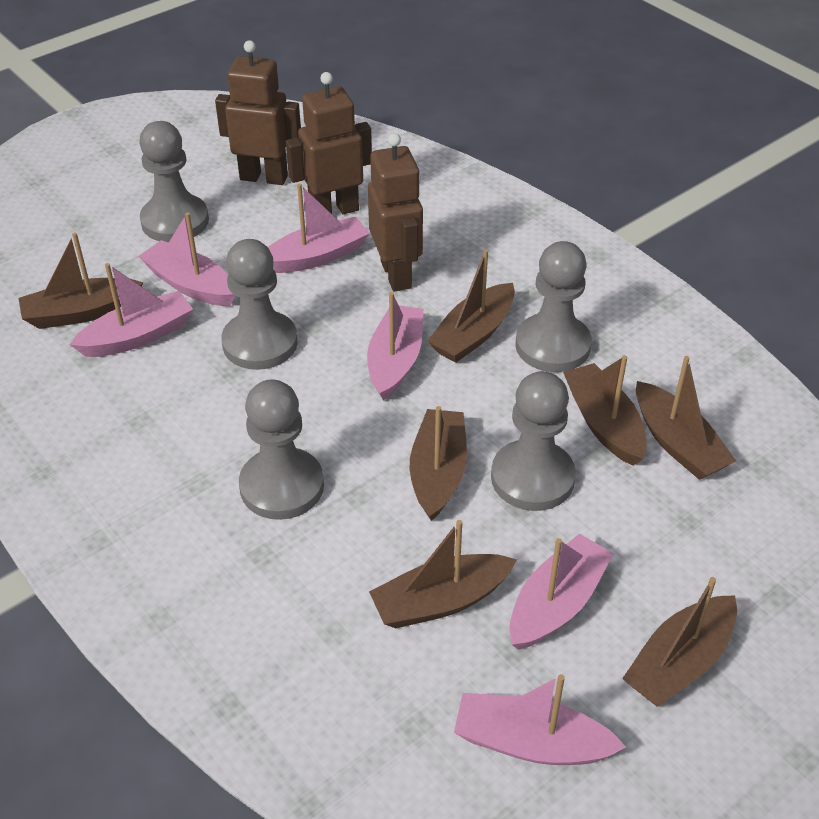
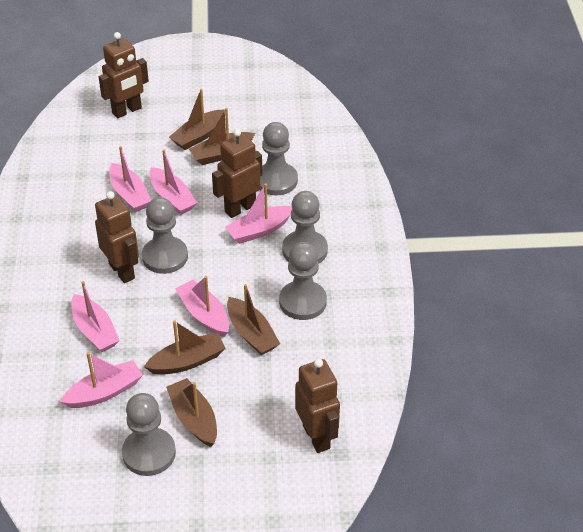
brown boat: [19,233,143,329] [369,520,517,628] [410,406,467,521] [427,249,515,363] [563,355,647,466] [622,577,737,707] [636,356,736,480] = 7 -> [144,320,225,375] [166,378,217,447] [169,89,225,150] [189,108,255,165] [227,284,280,355] = 5
brown robot: [215,40,301,185] [286,72,372,214] [368,133,423,291] = 3 -> [95,191,139,283] [99,32,149,118] [212,129,262,218] [295,358,340,453] = 4

